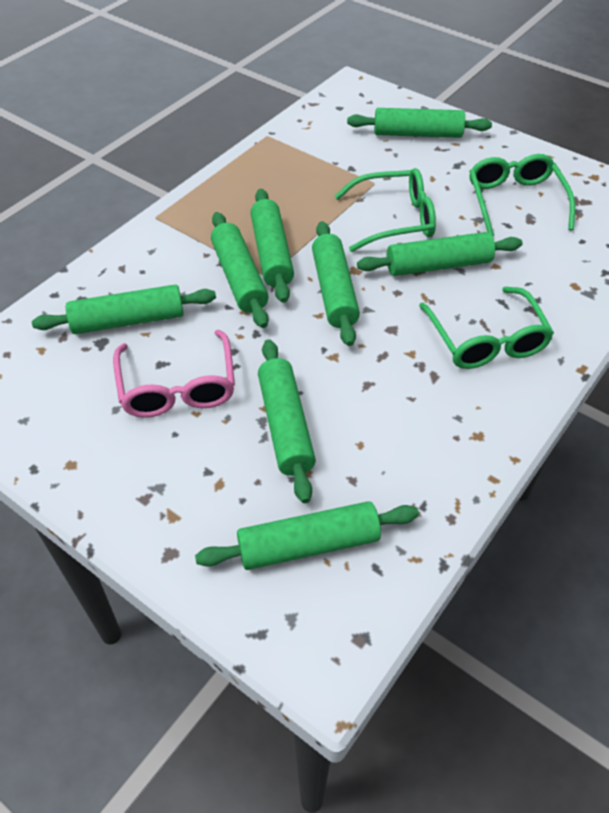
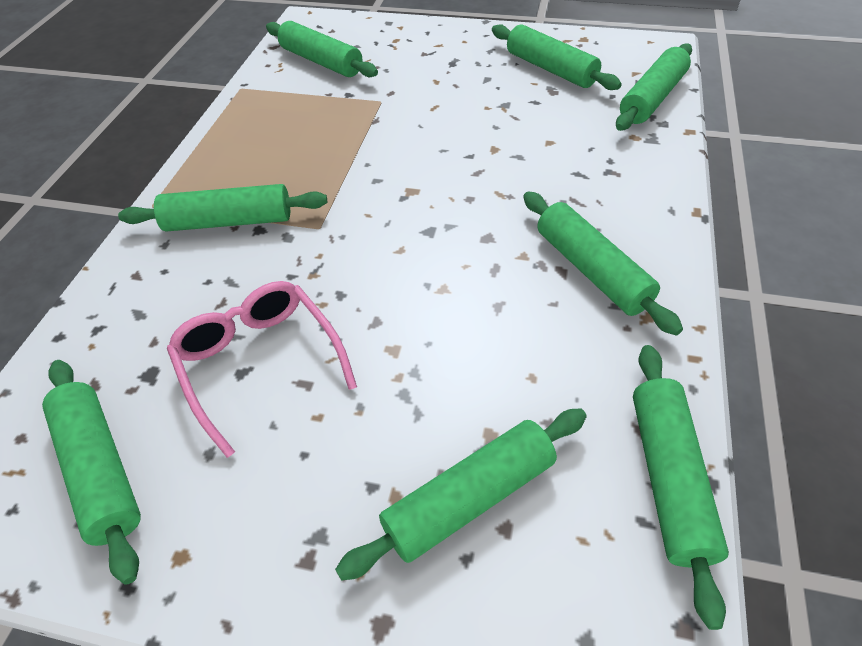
green glasses: [335,168,436,252] [419,287,554,369] [469,154,575,236] = 3 -> none = 0

